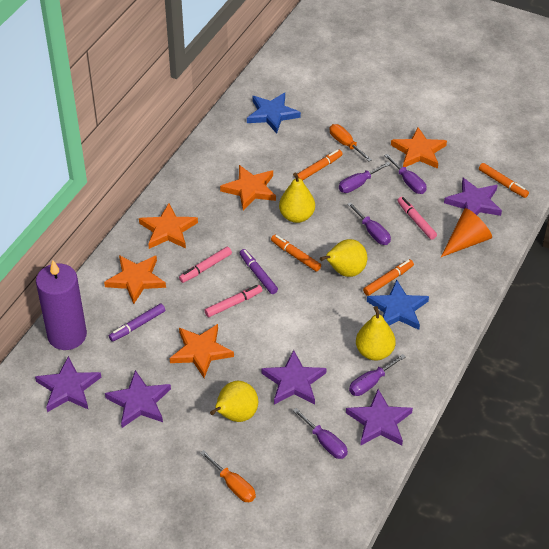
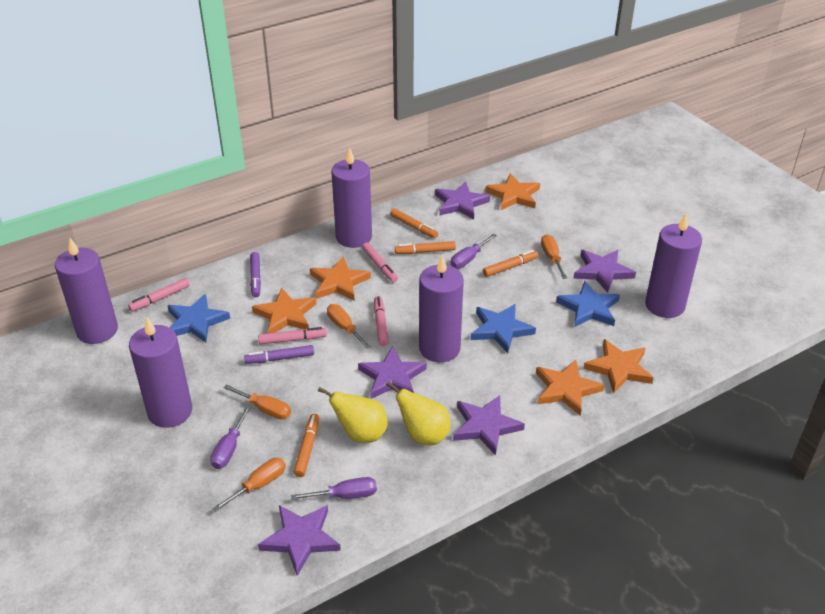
blue star: [247,93,301,134] [367,280,429,330] = 2 -> [167,294,230,342] [471,304,536,353] [556,281,620,327] = 3
orange cone: [441,208,492,257] = 1 -> none = 0
orange screwdriver: [200,450,256,502] [330,124,372,162] = 2 -> [213,458,286,512] [223,384,291,420] [327,304,371,349] [541,234,567,279] = 4
pink marker: [179,247,232,283] [204,285,262,317] [397,197,437,240] = 3 -> [128,278,190,312] [258,327,327,344] [362,243,398,282] [374,296,389,346] = 4
purple candle: [36,260,87,350] = 1 -> [55,238,118,344] [129,317,192,428] [332,147,372,248] [419,255,464,362] [645,213,702,318] = 5
purple screwdriver: [293,408,348,459] [339,162,391,193] [347,202,391,245] [349,354,406,396] [384,154,427,194] = 5 -> [210,406,251,469] [291,477,377,500] [451,234,497,268] = 3
yellow pear: [210,381,258,422] [279,172,315,223] [320,239,367,277] [356,306,396,361] = 4 -> [318,387,388,443] [386,381,451,445] = 2

